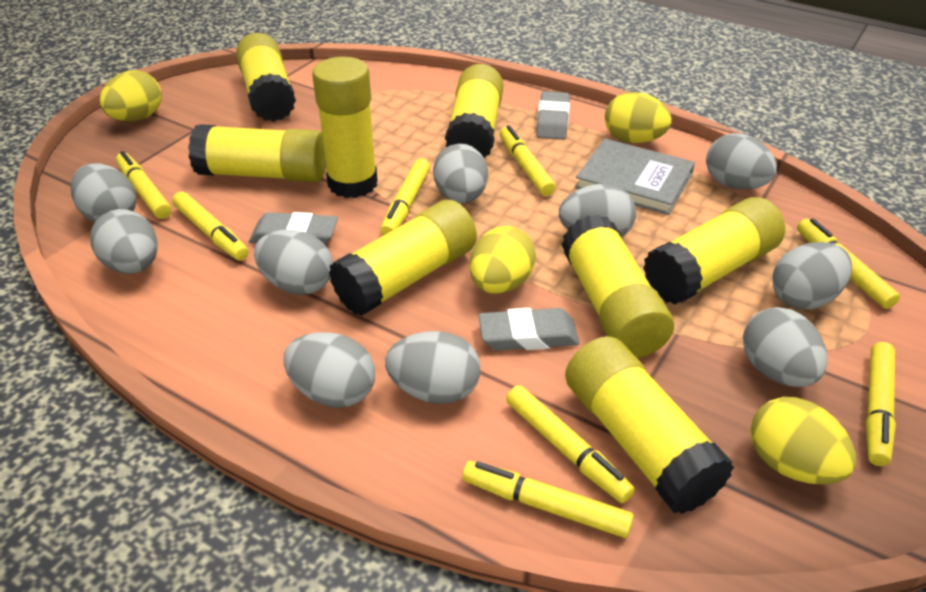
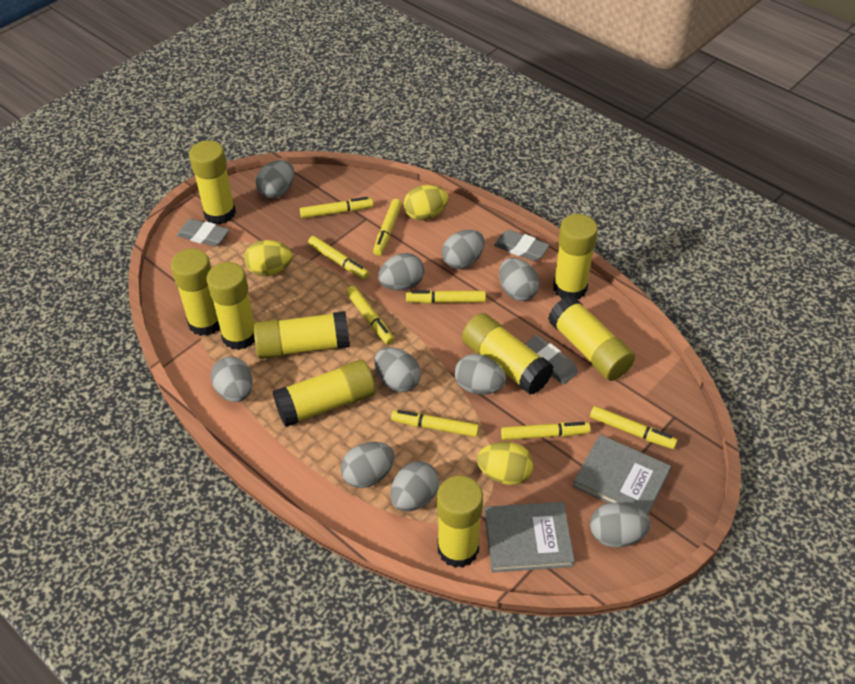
grey book: [575,139,695,215] = 1 -> [484,502,575,573] [573,434,671,516] = 2
yellow egg: [100,70,162,121] [470,226,536,294] [605,92,672,143] [750,397,856,485] = 4 -> [244,240,292,276] [404,185,449,220] [477,442,534,485] = 3
yellow glue stick: [188,124,326,182] [236,33,296,122] [312,57,378,198] [329,200,477,316] [445,64,503,158] [561,214,674,358] [565,336,734,514] [643,197,785,305] = 8 -> [171,248,220,336] [189,140,236,225] [206,262,255,350] [253,311,350,359] [273,360,376,427] [437,476,483,568] [462,313,554,395] [548,296,635,381] [553,214,598,299] = 9

